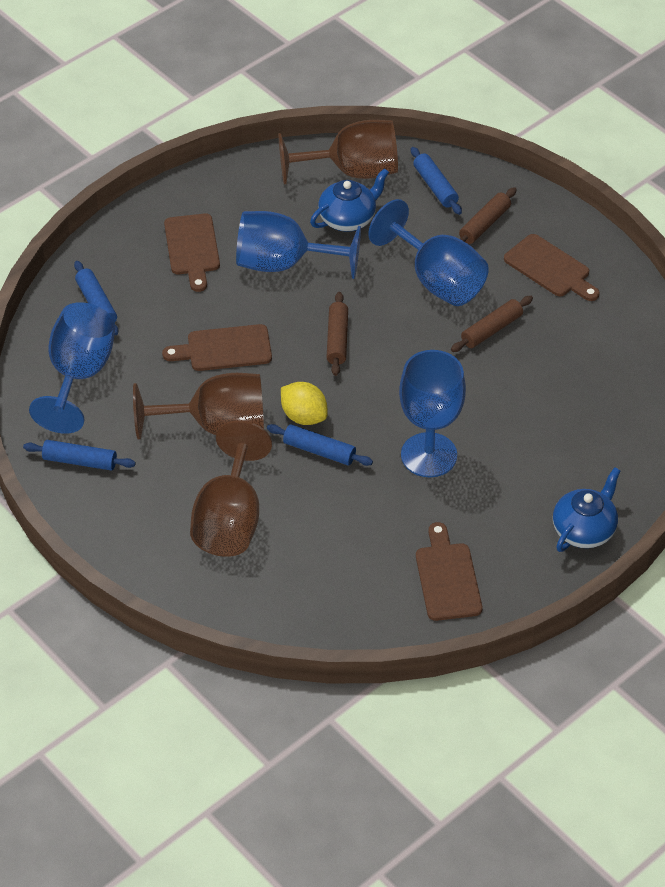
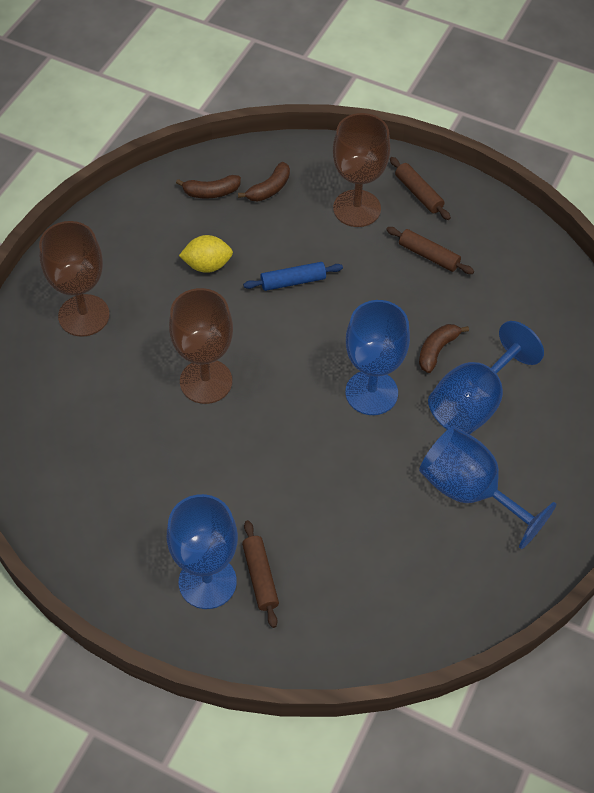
blue rolling pin: [23,440,136,471] [74,261,118,335] [267,424,373,466] [411,147,462,215] = 4 -> [243,262,343,291] = 1
blue teapot: [310,168,389,232] [553,467,621,552] = 2 -> none = 0
brown banana: none = 0 -> [176,175,241,199] [238,162,290,202] [419,324,469,373] = 3
brown cutting board: [162,324,272,371] [164,213,220,292] [416,522,482,621] [504,234,600,301] = 4 -> none = 0

